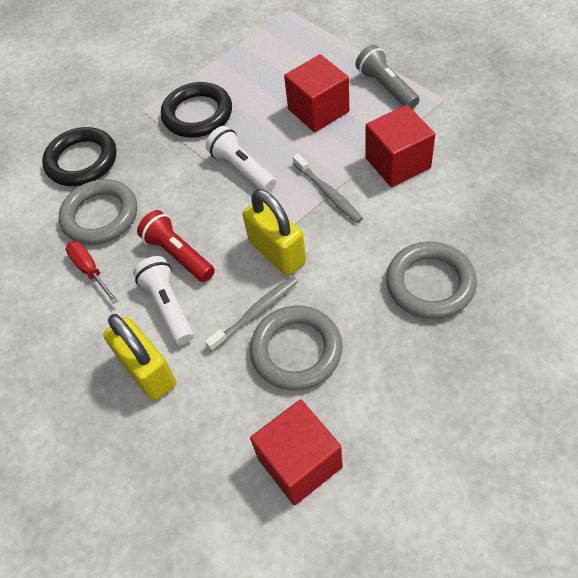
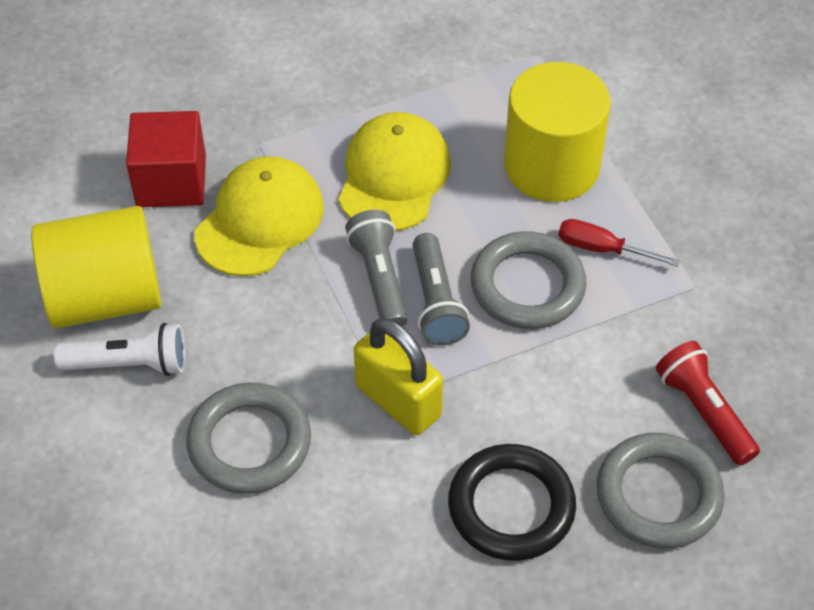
black ring: [42,127,117,186] [161,82,232,138] = 2 -> [448,444,576,561] = 1
grey flashlight: [355,45,420,109] = 1 -> [345,210,408,326] [413,233,470,346] = 2
grey toothbrush: [205,276,298,352] [293,154,363,223] = 2 -> none = 0
red cube: [250,399,343,505] [284,54,349,132] [365,105,435,187] = 3 -> [126,111,206,207] = 1
white flashlight: [133,256,194,345] [206,126,276,192] = 2 -> [54,323,186,376] = 1
yellow cap: none = 0 -> [195,156,324,276] [338,112,451,231] = 2
yellow cylinder: none = 0 -> [31,206,161,328] [504,62,611,202] = 2
yellow padlock: [103,314,176,401] [243,189,306,275] = 2 -> [354,318,443,435] = 1

